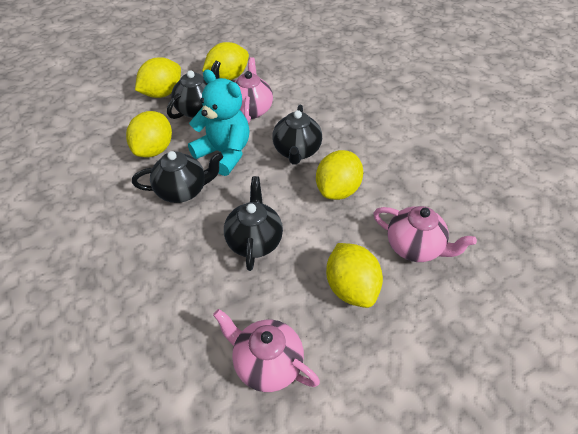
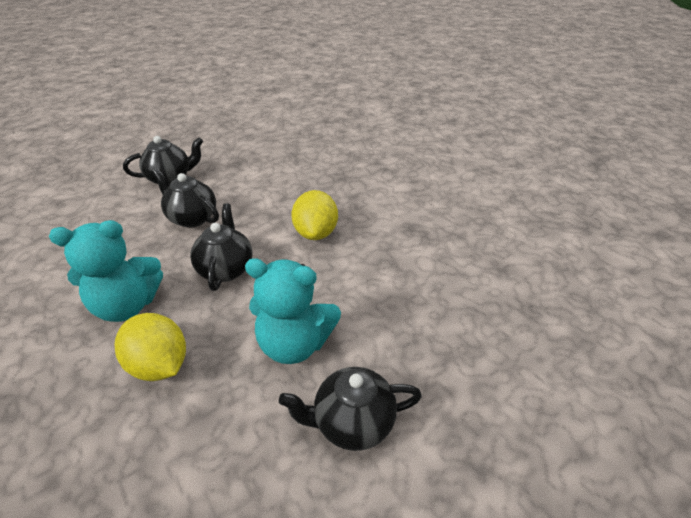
pink teapot: [213,309,320,392] [234,57,273,123] [373,206,477,262] = 3 -> none = 0
turquoise teddy bear: [188,69,249,176] = 1 -> [49,220,163,322] [245,258,341,364] = 2
yellow lemon: [126,111,172,158] [135,57,181,98] [202,42,249,80] [316,150,363,200] [326,243,383,308] = 5 -> [115,313,186,381] [291,190,338,240] = 2

